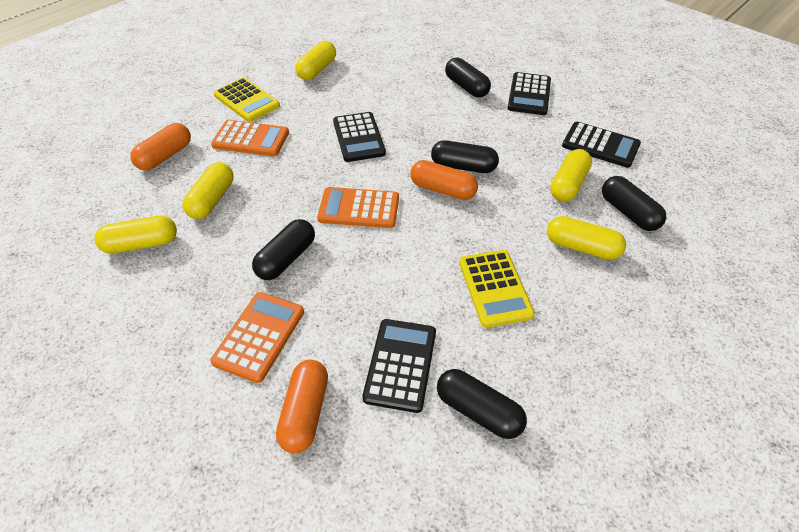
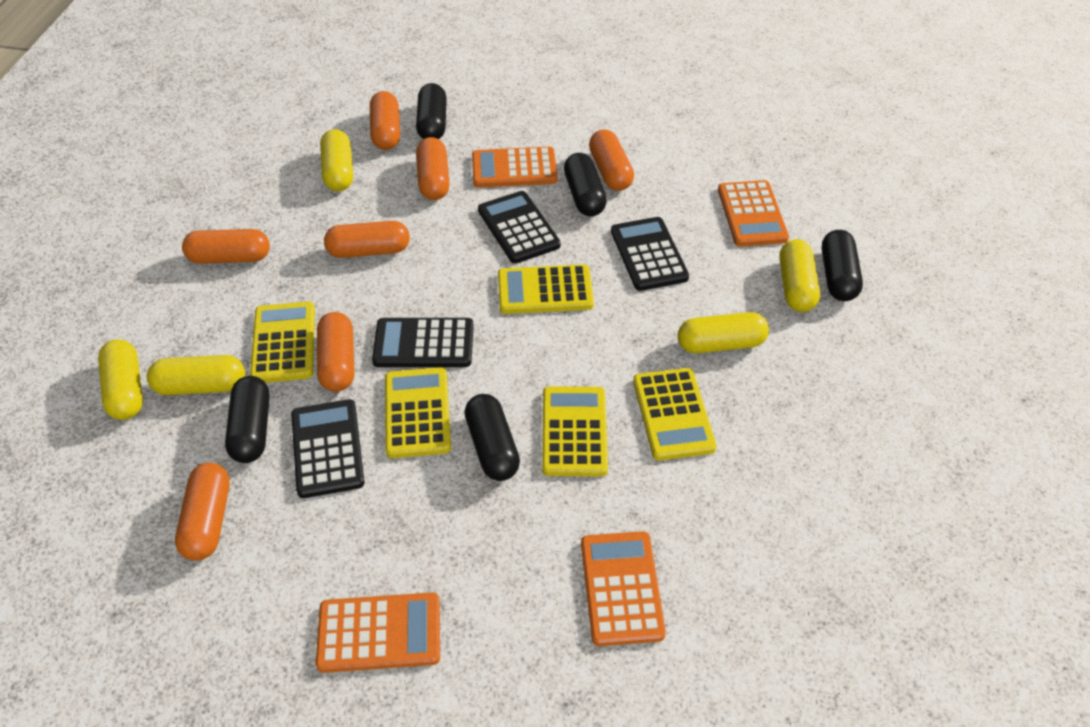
orange calculator: [210,292,304,383] [211,120,289,156] [317,187,399,228] = 3 -> [316,592,440,673] [472,147,558,188] [581,531,666,646] [718,180,789,247] = 4
orange capsule: [130,123,191,170] [276,360,328,453] [410,160,478,200] = 3 -> [175,463,230,561] [182,229,270,264] [317,312,354,392] [324,221,410,258] [370,91,400,150] [416,137,450,200] [589,129,634,191] = 7
yellow calculator: [213,78,280,122] [459,250,535,328] = 2 -> [250,301,315,383] [385,367,451,458] [498,264,594,314] [542,387,608,476] [633,368,717,460] = 5

